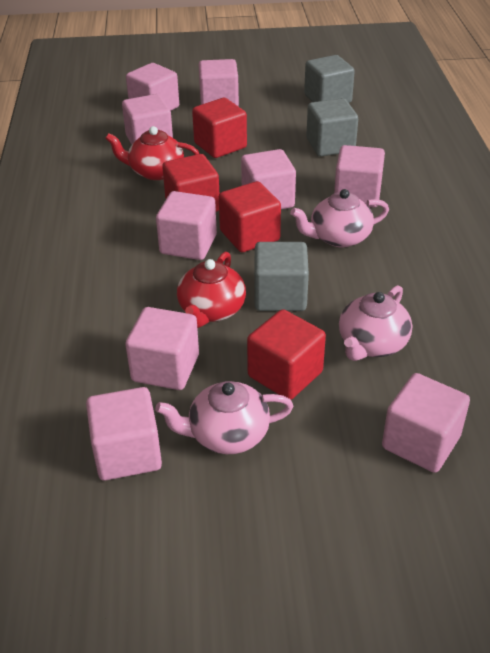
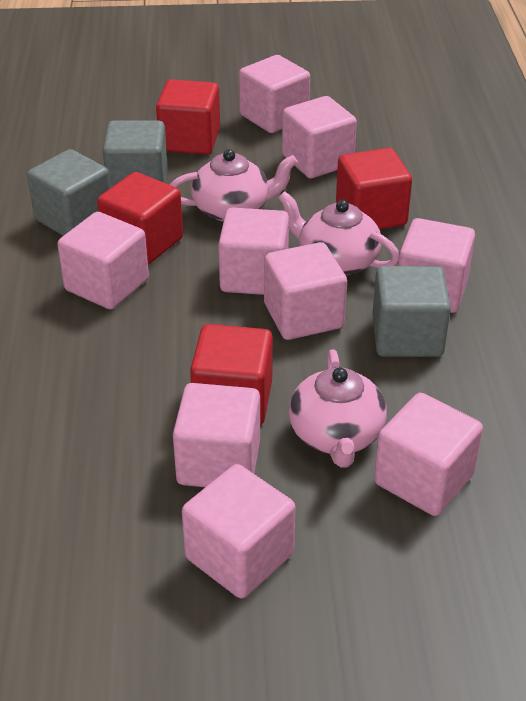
red teapot: [105,126,199,180] [177,252,246,328] = 2 -> none = 0

